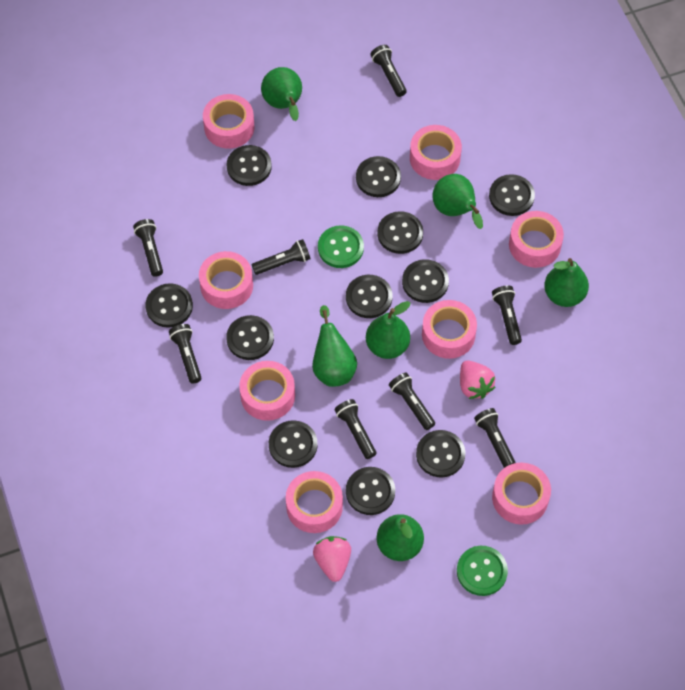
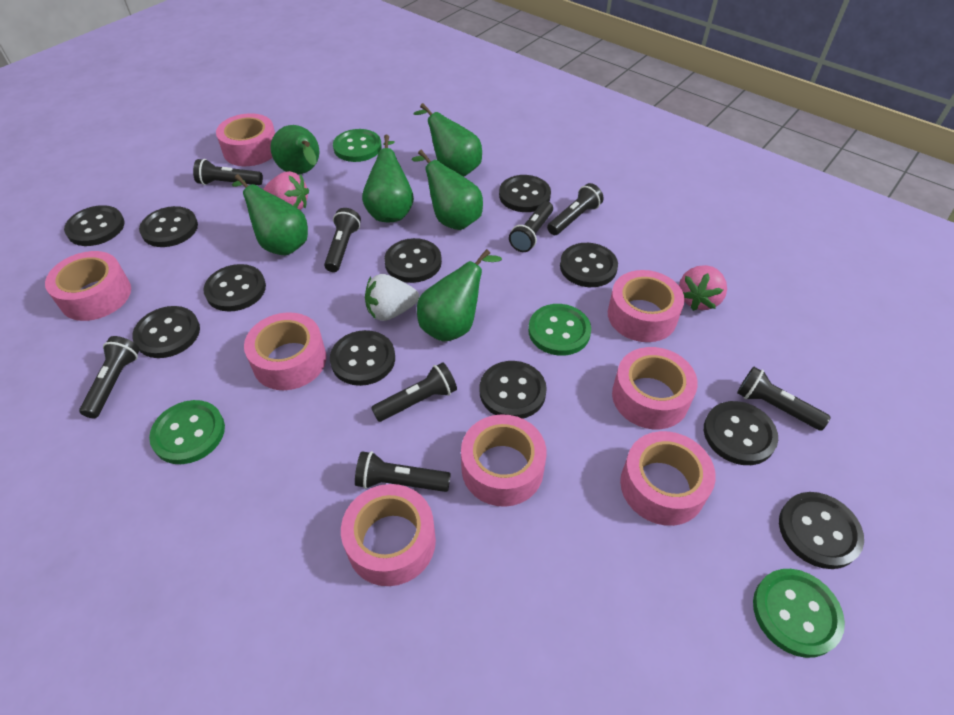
green button: [318,225,364,268] [457,546,508,596] = 2 -> [149,400,225,464] [333,129,382,162] [528,304,591,356] [753,569,845,658] = 4
white strawberry: none = 0 -> [365,274,419,321] = 1

